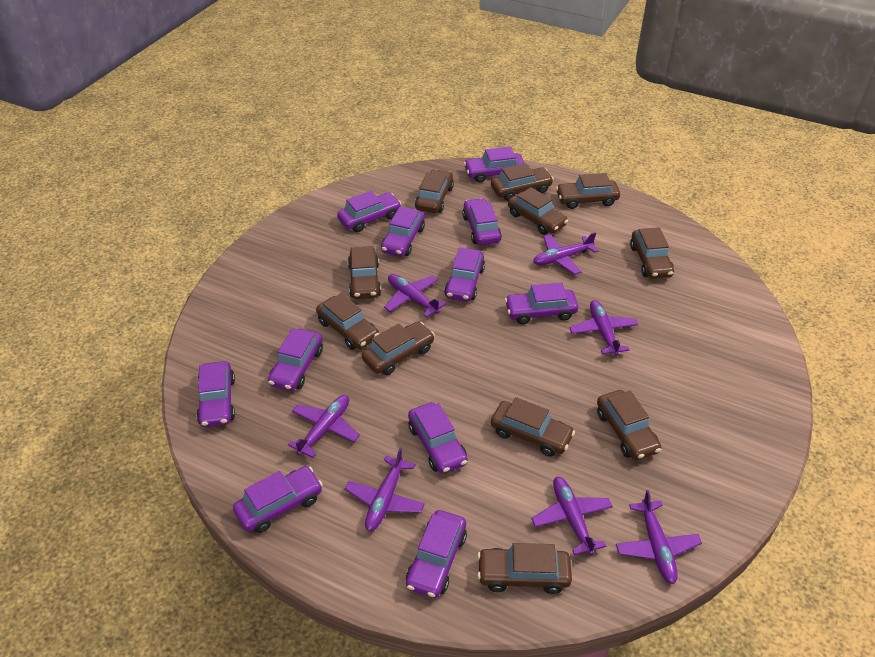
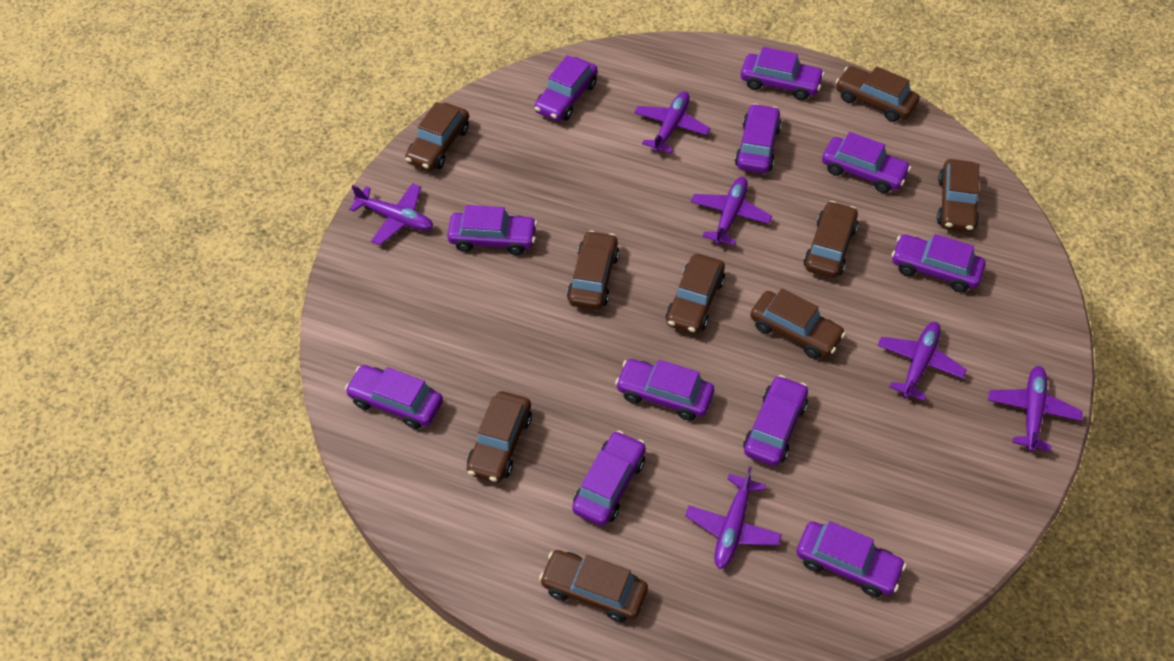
brown car: [316,293,379,350] [348,246,381,299] [362,321,435,375] [415,169,454,213] [477,543,572,594] [491,163,554,201] [491,397,575,457] [508,187,568,235] [556,173,620,209] [597,390,661,460] [630,227,674,279] = 11 -> [405,102,469,171] [467,391,532,483] [539,550,648,622] [567,230,619,310] [666,254,725,334] [750,289,846,359] [803,201,858,278] [836,66,920,122] [937,159,980,232] = 9
purple plane: [288,395,360,458] [345,447,425,531] [384,274,446,317] [531,477,613,555] [533,232,598,275] [569,300,638,356] [616,490,702,584] = 7 -> [349,183,433,245] [634,92,710,153] [685,466,782,569] [691,177,772,246] [877,322,967,401] [988,366,1082,452] = 6

